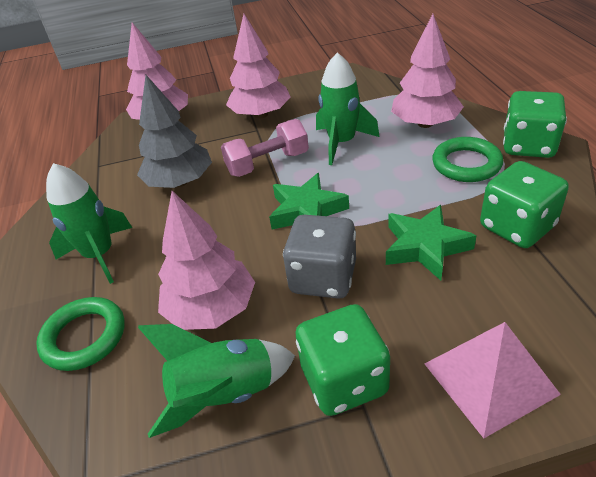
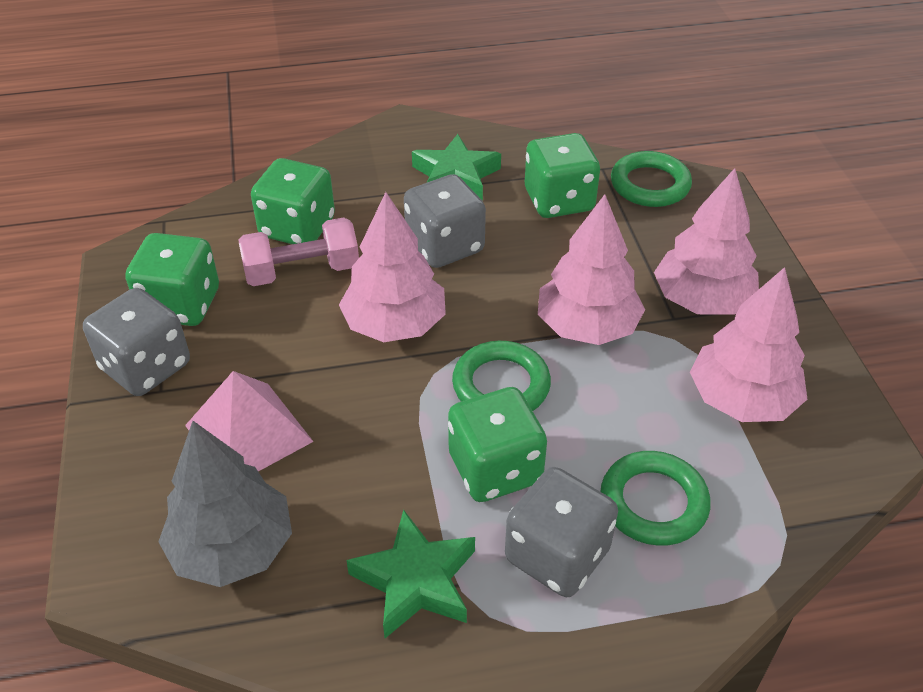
green dice: [295,304,390,416] [480,161,569,248] [503,91,567,158] = 3 -> [125,233,219,326] [251,158,335,244] [448,387,547,502] [525,133,600,218] = 4
green ring: [36,297,124,371] [432,137,503,182] = 2 -> [452,341,551,411] [601,451,711,546] [611,151,692,207] = 3
green rocket: [46,163,132,284] [138,324,295,438] [316,53,380,165] = 3 -> none = 0
grey dice: [283,215,356,299] = 1 -> [83,288,190,396] [404,174,486,268] [505,467,618,597] = 3

